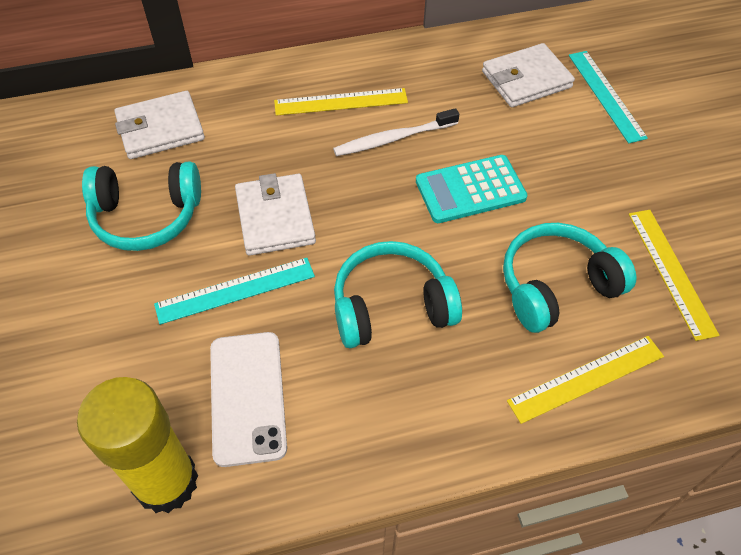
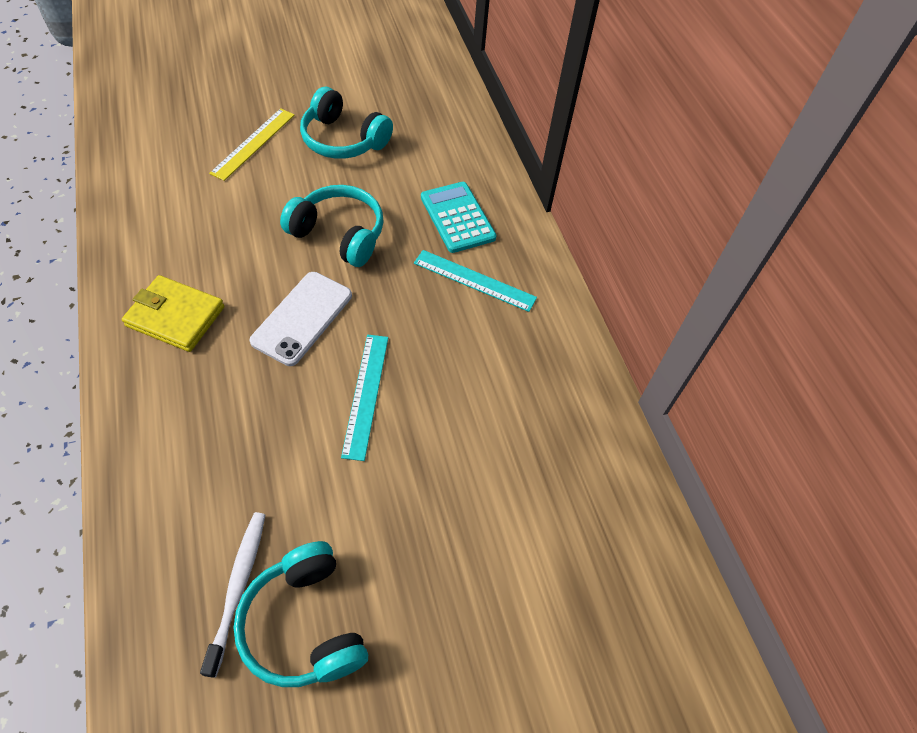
white wallet: [114,91,205,159] [235,173,316,256] [482,43,575,107] = 3 -> none = 0
yellow glue stick: [77,377,198,513] = 1 -> none = 0
yellow ruler: [274,88,408,116] [507,336,664,424] [629,210,719,341] = 3 -> [209,108,294,181] = 1
yellow wallet: none = 0 -> [122,275,224,352] = 1

